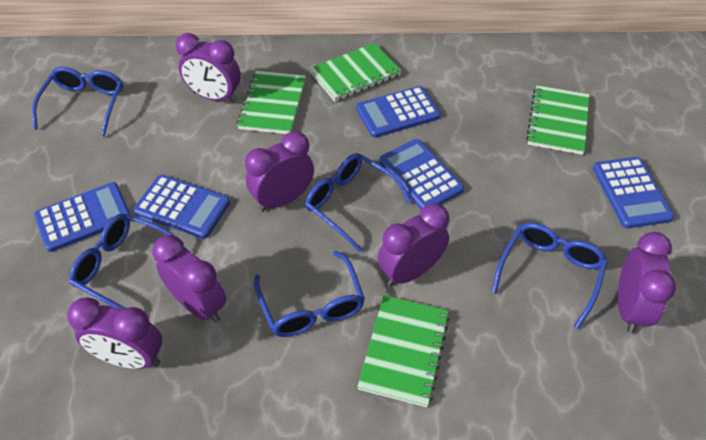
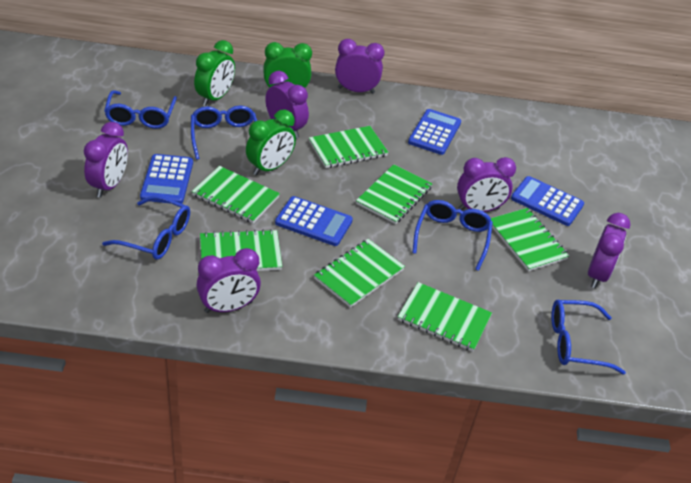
blue calculator: [34,182,131,252] [133,175,230,239] [356,86,441,138] [379,139,464,209] [593,157,674,228] = 5 -> [140,154,193,204] [275,196,353,246] [408,109,461,155] [511,176,584,226] = 4
green clock: none = 0 -> [194,40,235,106] [246,110,296,175] [263,42,312,91] = 3
green notebook: [237,71,306,134] [309,43,401,102] [357,295,450,407] [526,85,589,155] = 4 -> [192,166,280,223] [200,229,282,271] [309,126,388,168] [314,239,405,308] [356,164,433,224] [398,282,492,352] [491,208,569,272] = 7

